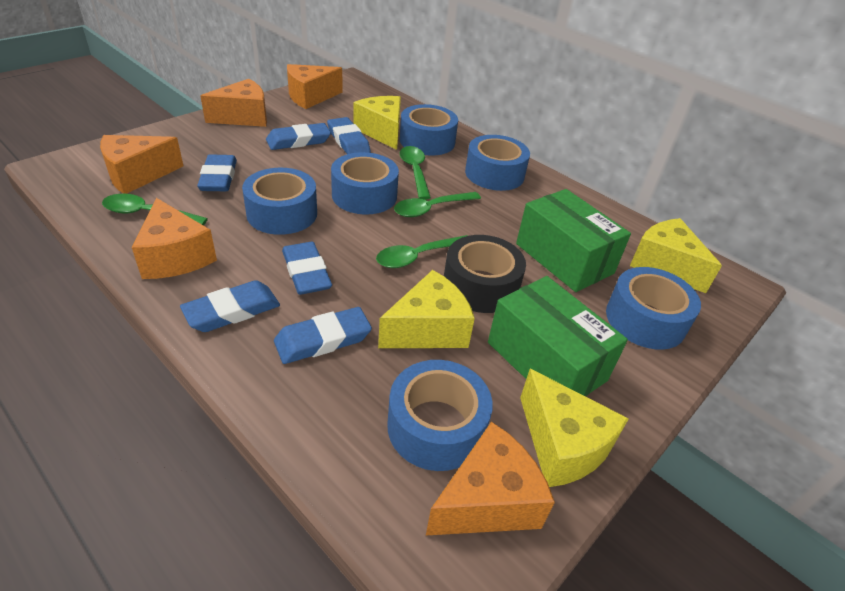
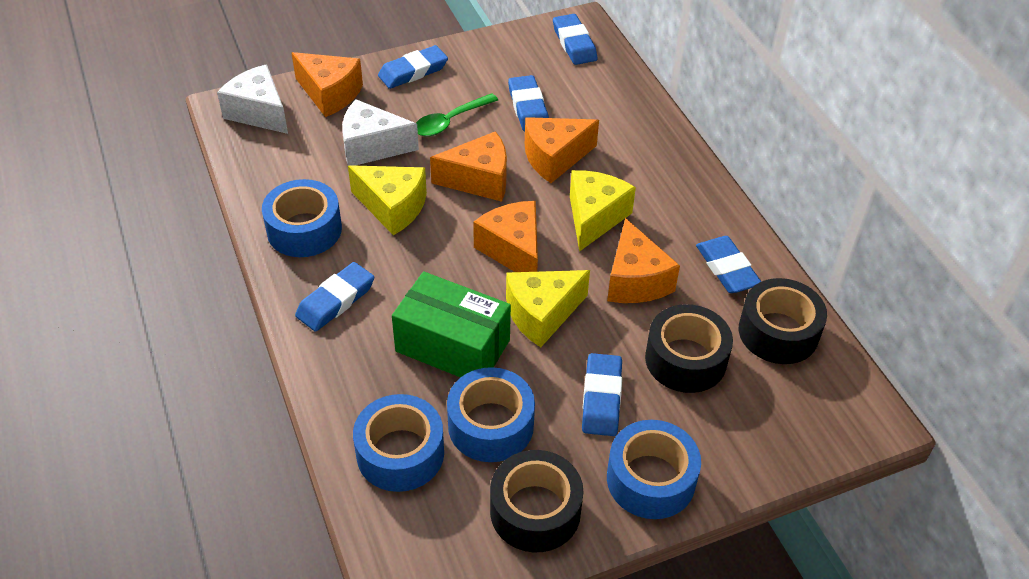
black tape: [444,235,526,313] = 1 -> [490,450,584,552] [645,304,733,393] [739,278,827,364] = 3
blue tape: [242,168,317,235] [331,152,399,215] [387,360,493,471] [400,104,458,156] [465,135,530,191] [606,267,701,350] = 6 -> [262,179,342,257] [353,394,444,492] [447,367,535,462] [607,420,701,519] = 4
green box: [488,276,628,396] [516,189,631,292] = 2 -> [392,271,511,378] = 1
green spoon: [102,194,208,226] [376,235,468,268] [394,192,481,217] [400,146,431,200] = 4 -> [416,93,498,137] = 1
white cheese: none = 0 -> [217,64,288,134] [342,99,419,166] = 2
yellow cheese: [353,96,401,150] [378,270,475,348] [520,369,629,487] [630,218,722,293] = 4 -> [348,165,427,235] [506,270,590,347] [570,170,636,252] = 3

